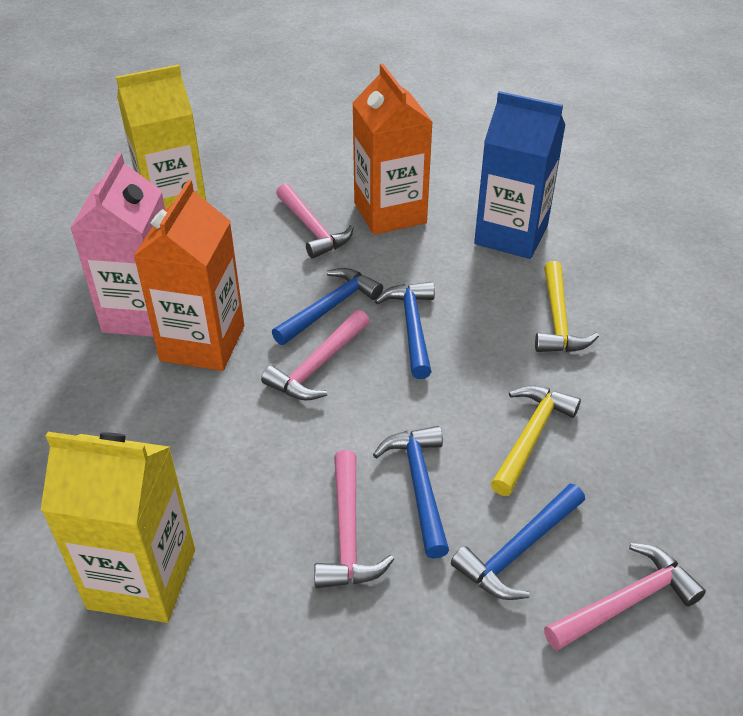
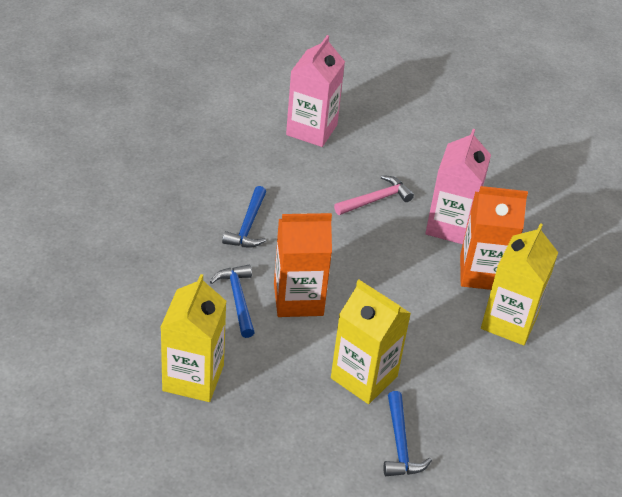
blue carton: [474,91,565,259] = 1 -> none = 0
blue hammer: [272,268,383,345] [373,426,449,559] [375,282,435,379] [451,484,585,600] = 4 -> [210,265,255,338] [222,186,266,247] [384,391,432,476] = 3
pink carton: [70,153,165,337] = 1 -> [286,35,345,147] [425,129,491,244] = 2
pink hammer: [261,310,370,401] [276,184,354,259] [314,450,394,588] [544,543,706,651] = 4 -> [334,175,414,215] = 1
yellow carton: [41,432,195,623] [116,65,206,209] = 2 -> [161,274,226,402] [331,280,411,404] [481,223,559,345] = 3
yellow hammer: [491,385,581,496] [535,261,599,352] = 2 -> none = 0

